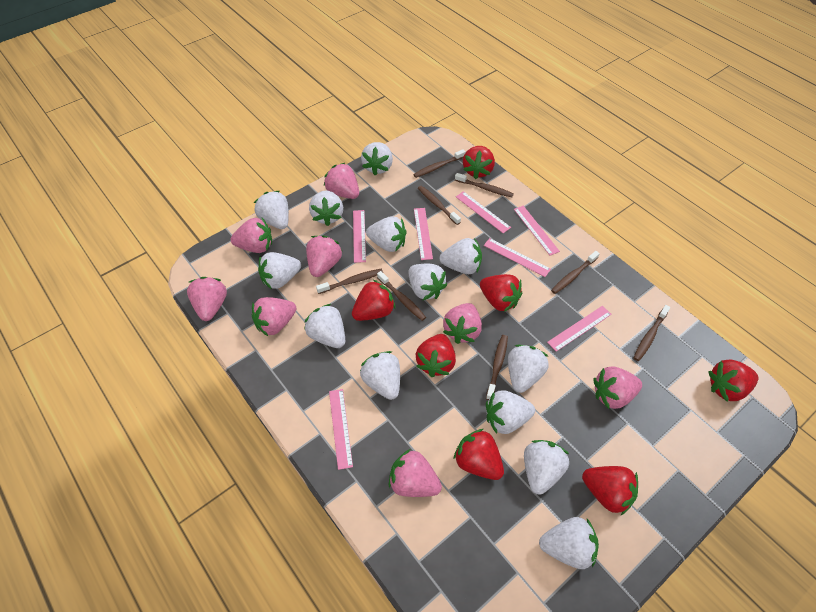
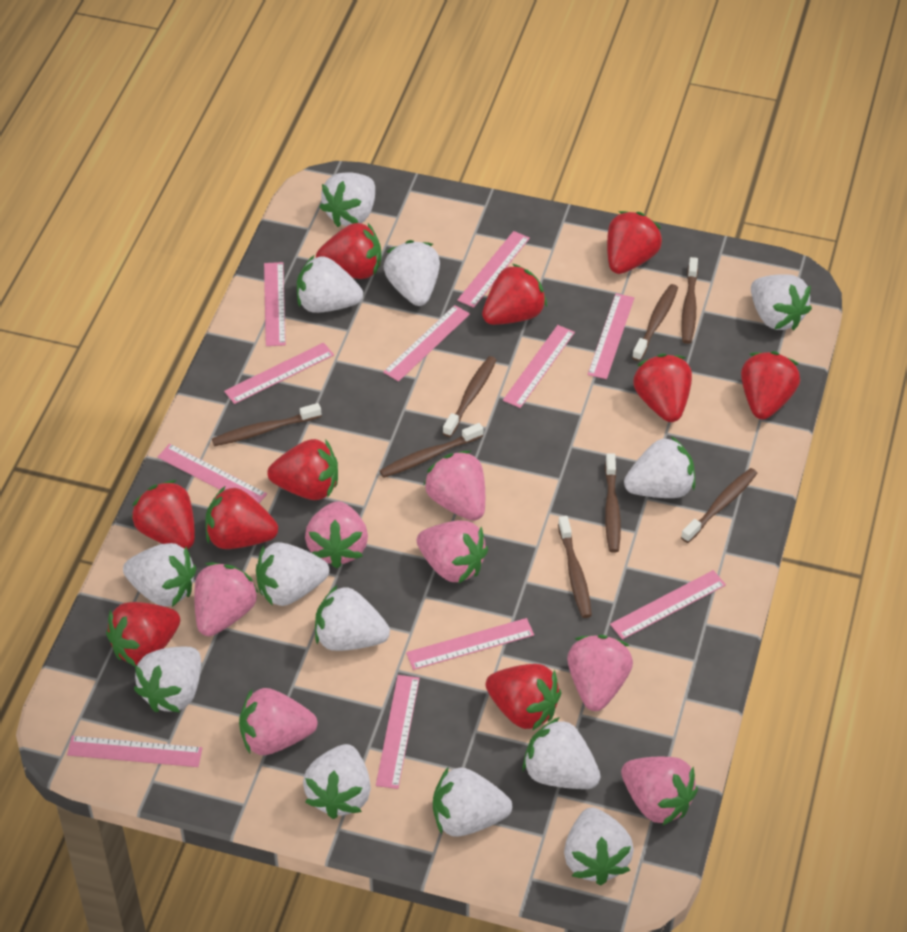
pink ruler: [329,389,353,470] [353,210,366,263] [414,208,433,260] [456,191,511,233] [484,238,551,277] [514,206,560,255] [547,306,612,352] = 7 -> [67,736,202,767] [158,444,267,503] [224,343,334,404] [264,262,286,346] [376,675,420,789] [383,305,470,382] [406,618,534,670] [457,231,530,308] [503,325,575,408] [587,293,634,379] [610,570,726,640] = 11
pink strawberry: [187,277,227,321] [230,218,272,253] [252,297,296,336] [306,235,342,277] [324,163,359,199] [389,449,442,497] [443,303,482,344] [593,366,642,409] = 8 -> [194,563,259,636] [239,688,317,755] [305,501,368,568] [417,521,488,584] [424,451,485,521] [567,635,633,711] [621,757,698,826] = 7
red strawberry: [352,280,395,321] [416,334,456,377] [453,429,504,480] [463,146,495,179] [480,274,522,312] [582,466,638,515] [708,359,759,402] = 7 -> [106,602,180,666] [131,480,195,549] [205,486,278,549] [267,439,338,500] [316,223,381,279] [482,263,547,325] [486,664,561,731] [607,211,662,274] [633,354,692,422] [741,351,800,419] = 10

